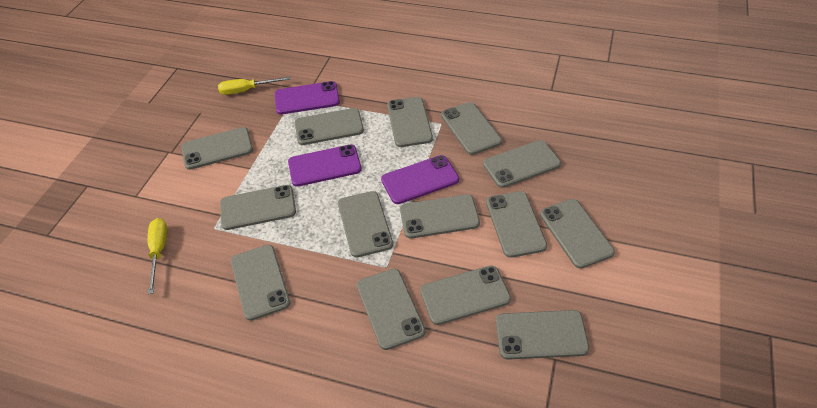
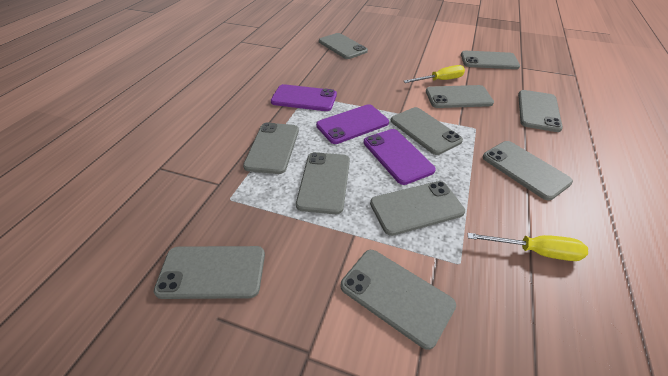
grey phone: [181,127,253,170] [220,185,296,230] [231,245,290,321] [295,108,364,145] [338,191,393,257] [357,269,425,350] [387,97,433,147] [400,194,480,239] [420,266,511,325] [441,102,502,155] [483,140,561,188] [486,191,547,258] [496,310,589,360] [540,199,615,269] = 14 -> [154,246,265,299] [243,122,299,174] [296,152,350,214] [319,33,368,59] [341,250,456,350] [370,181,465,236] [391,107,463,155] [426,85,494,108] [461,51,520,69] [483,141,573,201] [518,90,563,132] = 11

